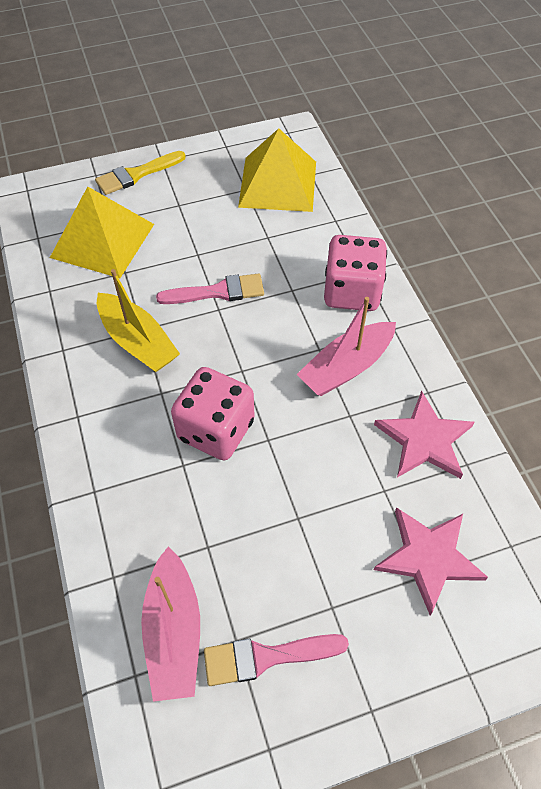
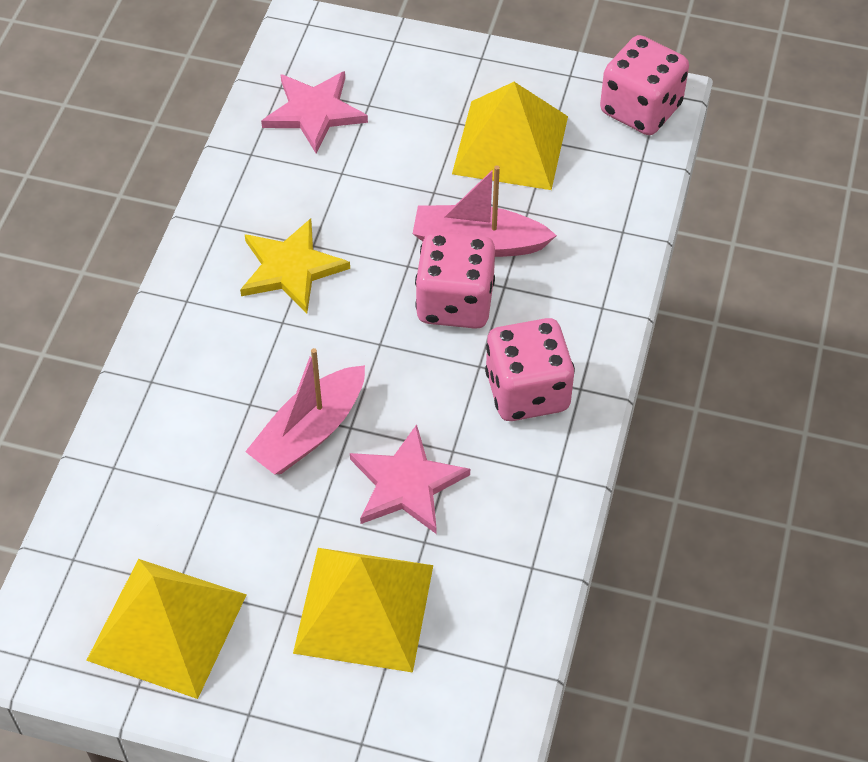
pink brush: [156,274,264,304] [204,634,349,686] = 2 -> none = 0
pink dice: [171,367,255,460] [324,235,387,311] = 2 -> [415,231,495,329] [485,318,575,421] [600,35,689,135] = 3
yellow boat: [97,269,180,372] = 1 -> none = 0
yellow brush: [95,151,186,195] = 1 -> none = 0
yellow pyramid: [50,187,154,278] [238,128,316,212] = 2 -> [86,559,247,699] [293,548,433,673] [452,82,568,190] = 3
yellow star: none = 0 -> [240,218,350,313] = 1

